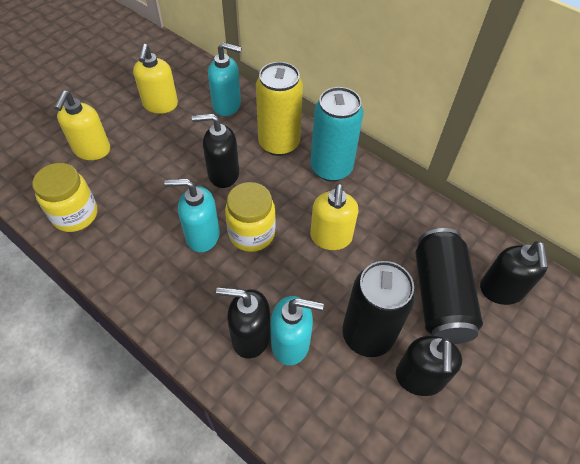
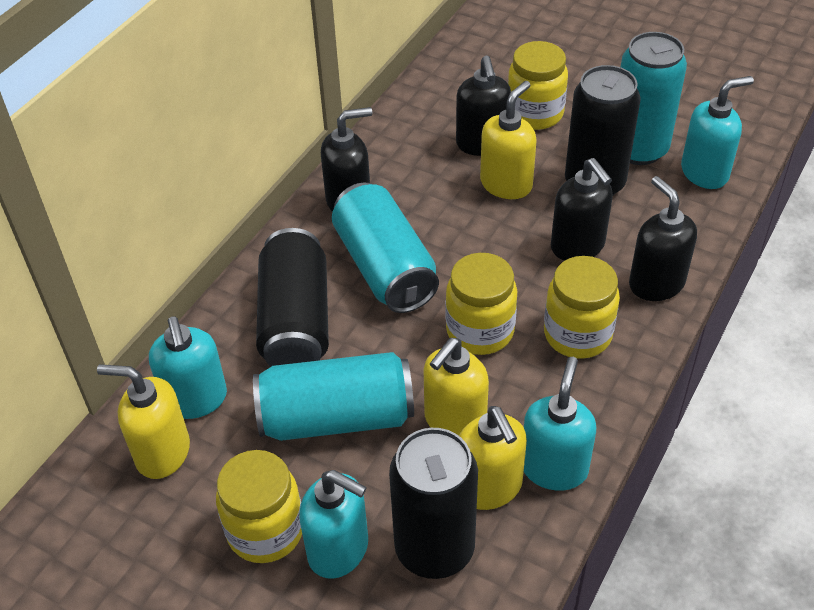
black can: [342,261,416,357] [416,228,483,344] = 2 -> [256,228,329,367] [389,428,478,579] [565,65,641,195] = 3
turquoise can: [310,87,364,182] = 1 -> [253,352,414,441] [332,182,439,313] [621,32,687,165] = 3
turquoise soap dispenser: [164,179,220,252] [208,42,242,116] [271,296,324,365] = 3 -> [149,316,227,419] [299,470,368,579] [524,357,596,491] [681,76,754,189] = 4
yellow can: [256,62,303,156] = 1 -> none = 0
yellow jar: [32,163,97,232] [225,182,276,252] = 2 -> [216,450,302,563] [446,253,517,355] [508,41,568,130] [544,256,620,358] = 4
yellow soap dispenser: [55,90,110,160] [133,44,178,114] [310,184,359,250] = 3 -> [97,364,190,479] [423,338,489,436] [459,406,527,510] [480,81,537,199] = 4

